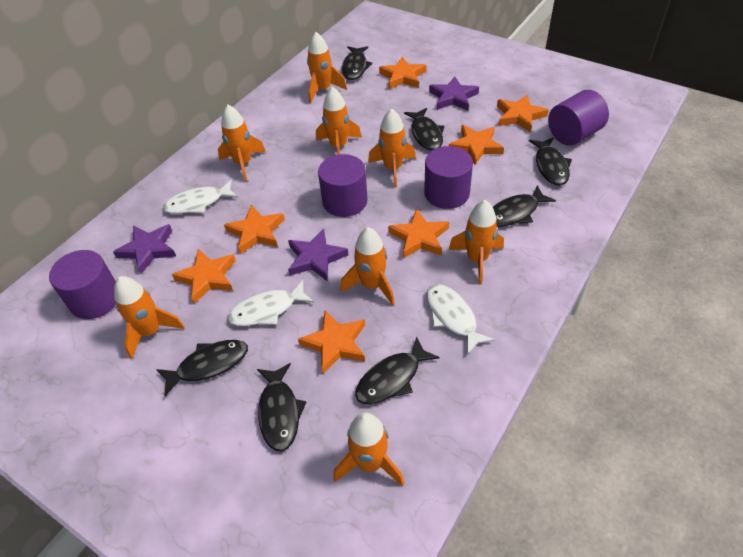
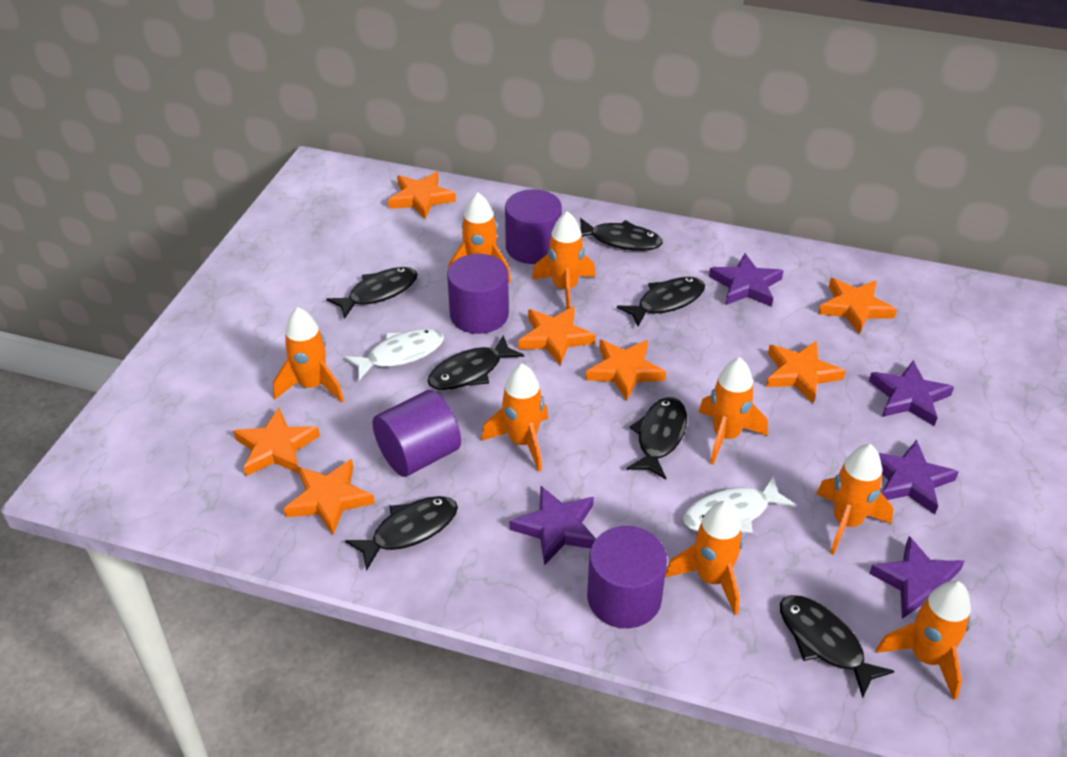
purple star: [113,224,176,274] [288,229,348,281] [429,76,479,111] = 3 -> [510,486,596,565] [709,253,783,307] [869,360,954,426] [869,536,965,619] [879,440,959,514] = 5
white fish: [163,180,238,214] [227,280,314,326] [426,284,495,355] = 3 -> [344,329,444,380] [683,475,795,533] = 2

